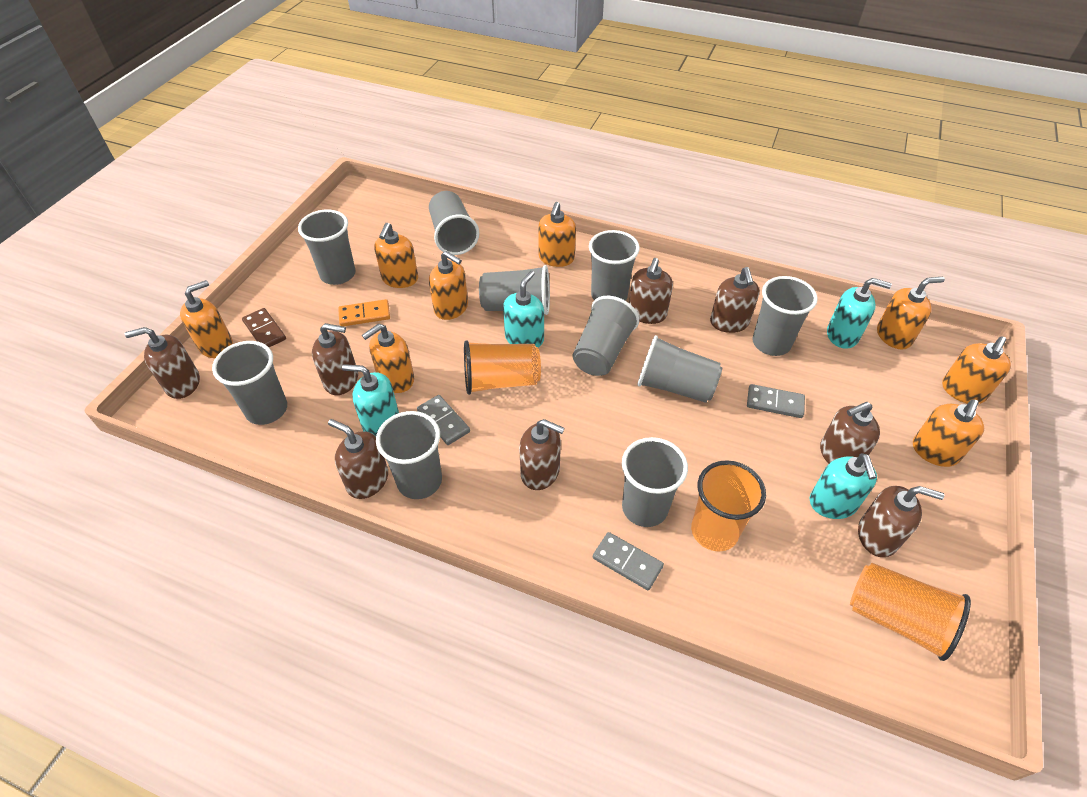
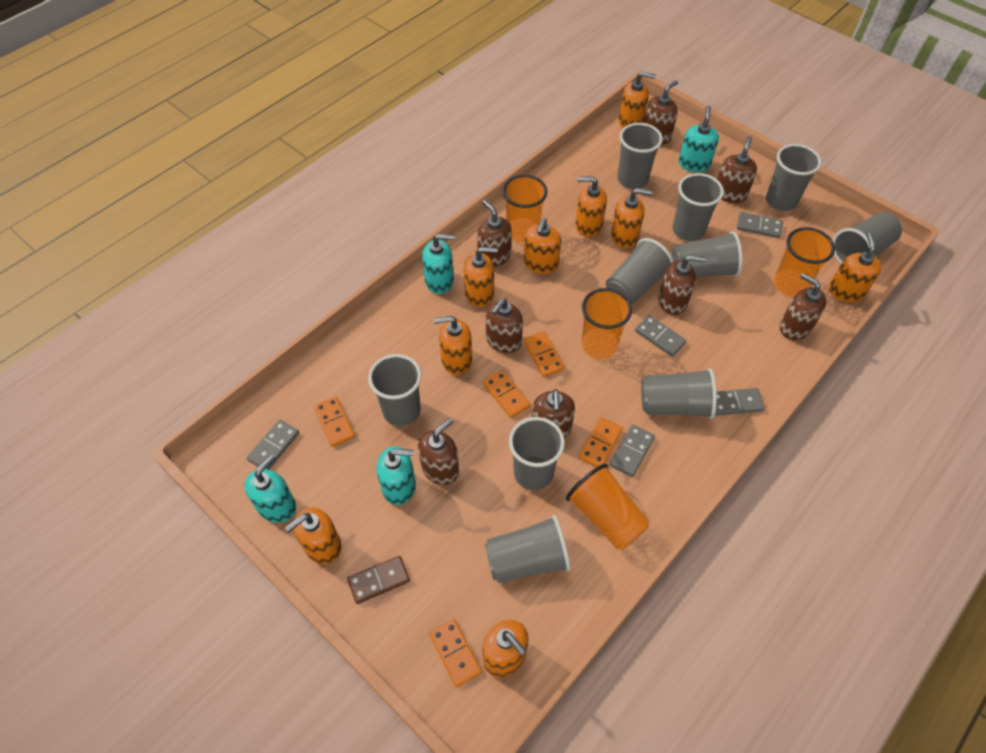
grey domino: [417,395,470,445] [593,532,664,590] [747,384,805,418] = 3 -> [247,420,299,470] [610,425,655,477] [635,315,687,357] [715,388,765,416] [737,212,783,238] = 5
orange cup: [464,340,541,395] [691,460,766,552] [850,563,971,661] = 3 -> [502,175,547,243] [566,464,649,550] [582,288,632,359] [774,227,835,297] = 4
orange domino: [338,299,390,326] = 1 -> [314,396,355,447] [429,619,482,687] [483,370,531,418] [524,331,565,377] [579,417,623,467] = 5
orange soap dispenser: [180,280,233,358] [362,324,414,393] [374,223,418,288] [429,251,468,320] [538,202,576,267] [877,277,945,350] [913,399,984,467] [942,336,1011,404] = 8 -> [285,507,342,564] [433,316,472,375] [464,247,498,307] [482,620,528,677] [524,218,561,274] [575,176,607,237] [611,188,652,248] [619,71,656,128] [829,233,882,302] = 9

